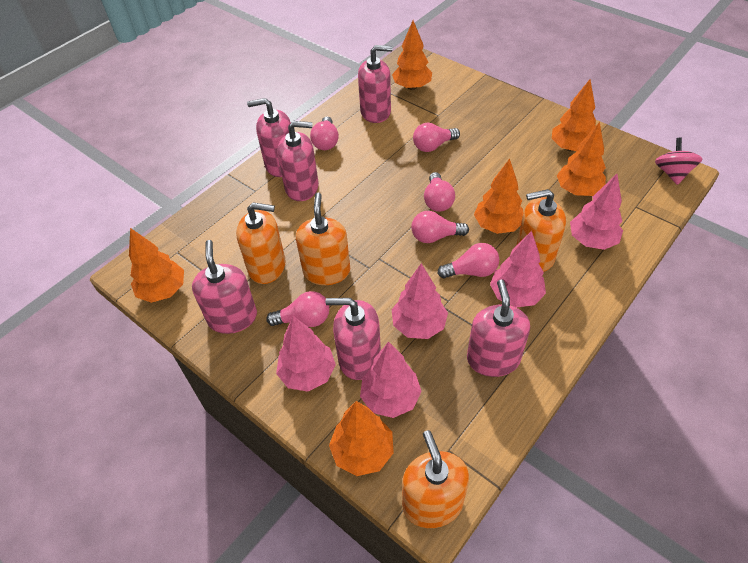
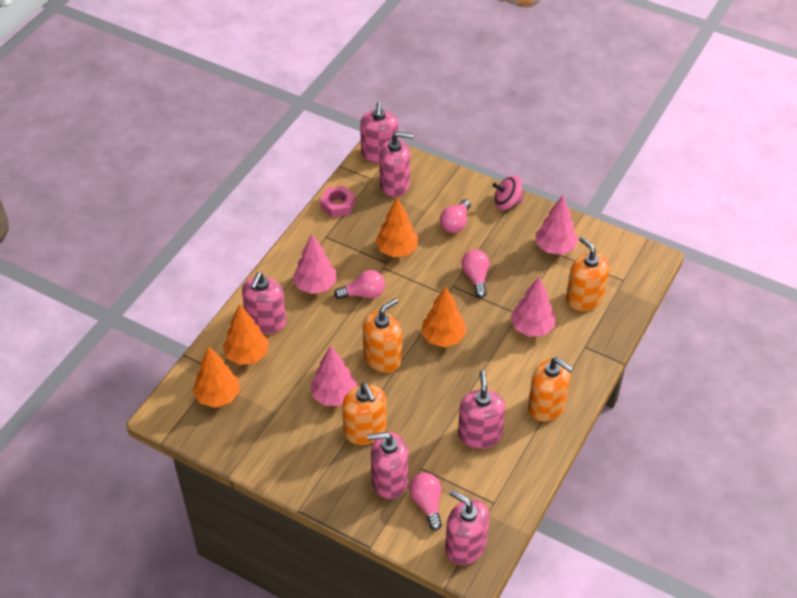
orange tree: [129,228,184,303] [329,401,394,476] [392,21,432,90] [474,159,523,234] [552,79,596,152] [557,122,606,196] = 6 -> [193,346,240,408] [223,304,269,365] [375,198,418,257] [421,286,467,347] = 4
pink light bulb: [266,291,329,327] [310,117,339,150] [411,211,469,243] [413,123,460,152] [424,172,455,212] [437,243,499,278] = 6 -> [334,270,385,299] [409,473,442,531] [440,199,471,233] [461,249,490,298] = 4
pink nut: none = 0 -> [320,186,355,217] = 1
pink tree: [276,316,336,392] [360,341,422,418] [392,263,448,339] [490,231,546,307] [570,174,623,250] = 5 -> [293,233,336,294] [310,346,357,406] [511,277,555,337] [536,195,578,255] = 4

